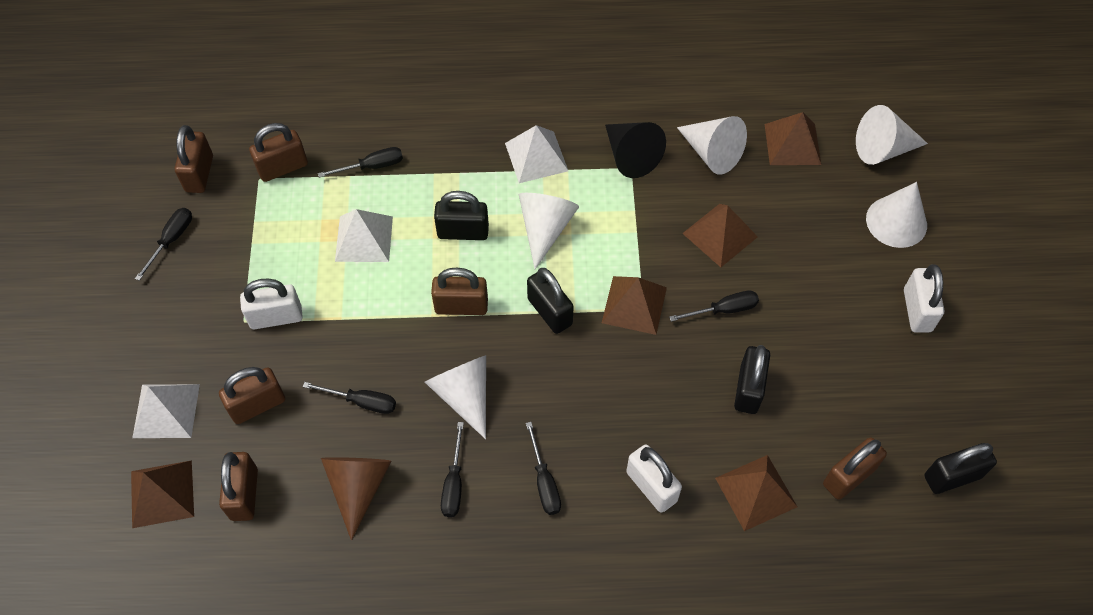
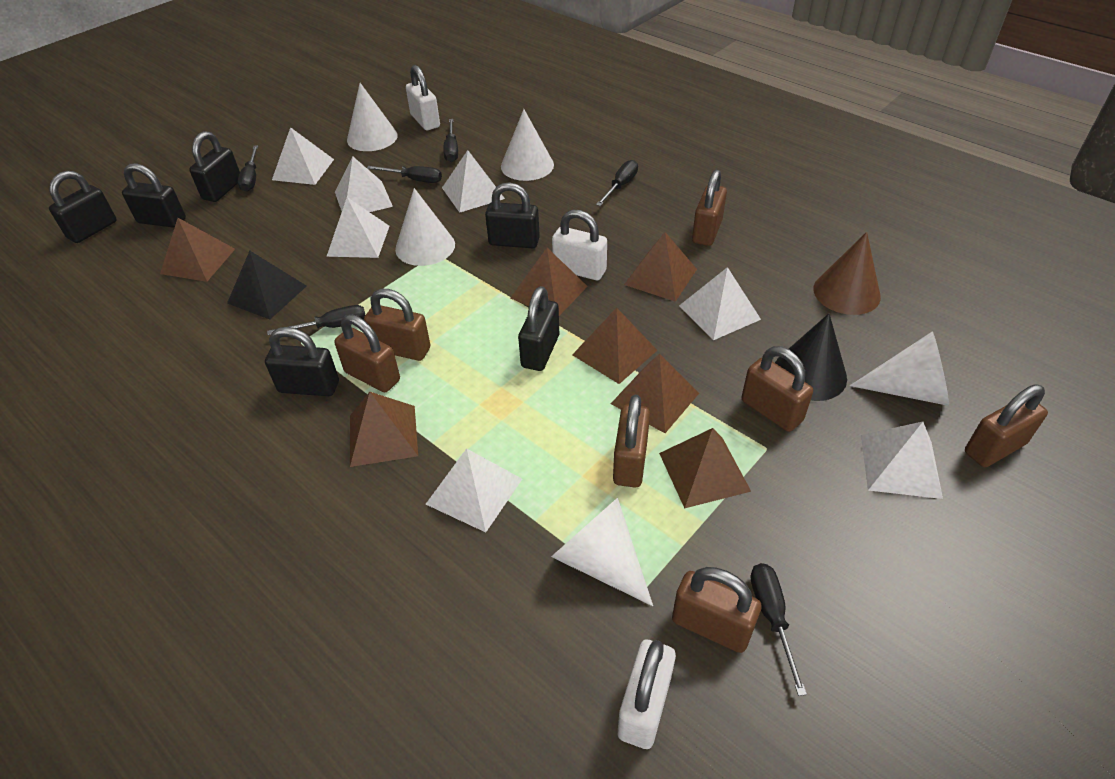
black padlock: [434,191,489,240] [527,268,574,334] [734,345,770,414] [924,443,997,494] = 4 -> [49,171,117,243] [122,163,186,228] [189,131,240,202] [265,327,339,396] [485,182,540,248] [518,286,559,371] = 6
black pyramid: none = 0 -> [227,251,306,320] = 1
brown padlock: [175,125,213,193] [219,367,285,424] [219,452,258,521] [249,123,308,182] [431,268,488,315] [823,437,887,500] = 6 -> [334,314,400,392] [364,289,430,361] [613,395,650,488] [672,567,761,653] [692,170,727,246] [742,346,813,432] [965,384,1048,467] = 7
brown pyramid: [131,460,194,528] [602,276,667,335] [682,204,758,267] [715,455,797,531] [765,112,821,165] = 5 -> [160,218,235,282] [350,392,418,467] [511,248,588,316] [572,308,657,384] [611,354,699,433] [624,232,697,302] [659,428,751,508] = 7
white pyramid: [132,384,200,438] [335,209,393,262] [505,125,568,183] = 3 -> [272,127,334,185] [326,197,389,258] [335,156,393,212] [426,448,522,532] [442,150,505,213] [679,267,761,340] [861,422,943,499] = 7

